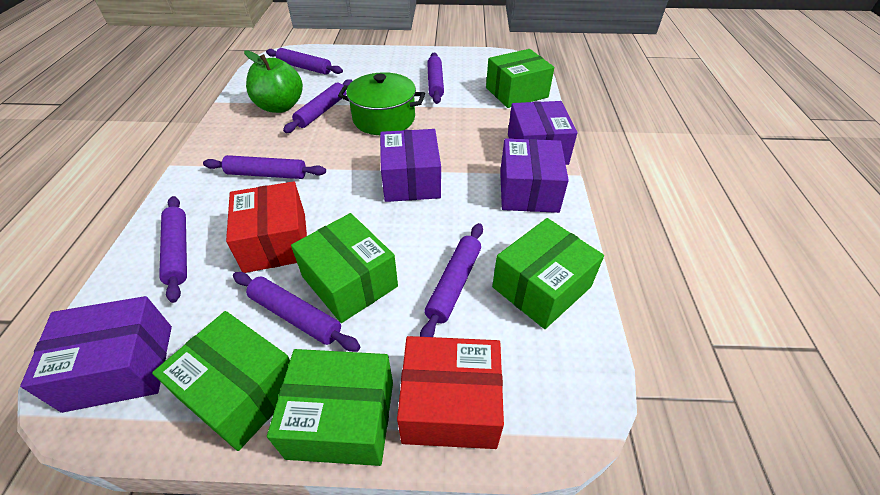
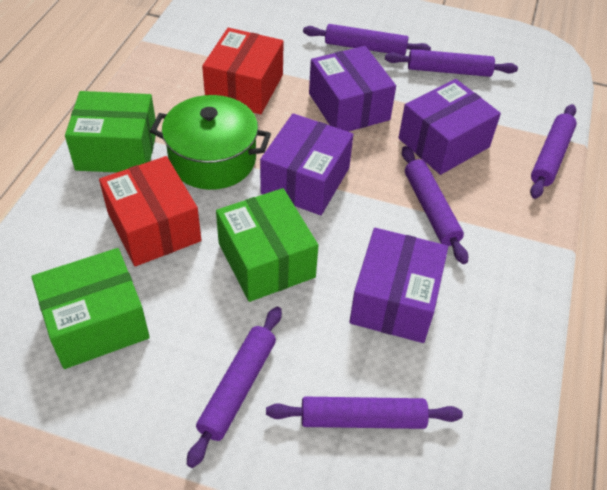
green apple: [244,50,303,113] = 1 -> none = 0
green box: [152,311,290,451] [267,349,393,466] [291,213,398,323] [486,49,554,108] [492,218,604,329] = 5 -> [31,248,150,369] [65,91,156,172] [216,188,319,302] = 3
purple rolling pin: [159,196,187,303] [203,155,326,179] [233,272,360,352] [266,48,343,75] [283,79,352,133] [420,223,483,337] [427,53,444,104] = 7 -> [187,306,282,468] [266,397,463,429] [303,24,431,56] [385,49,518,77] [402,146,468,264] [530,104,577,199] = 6

